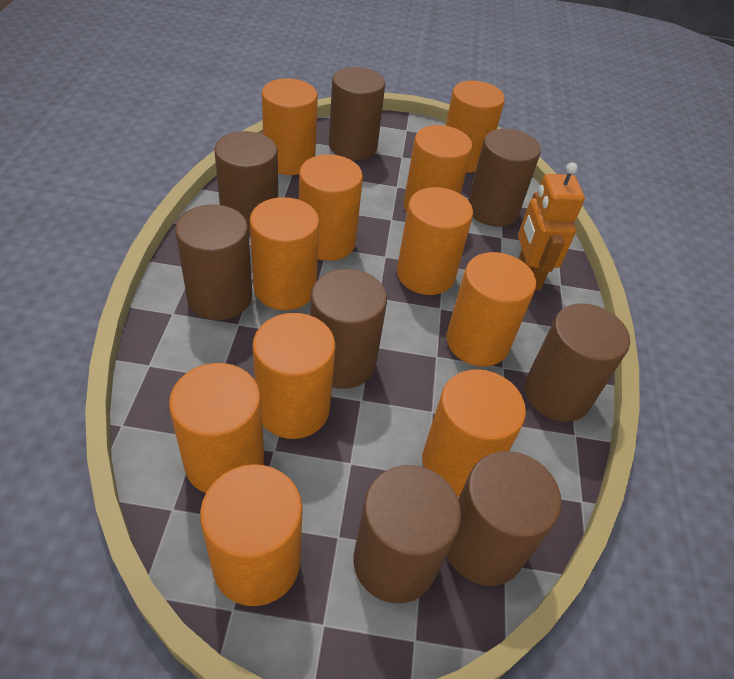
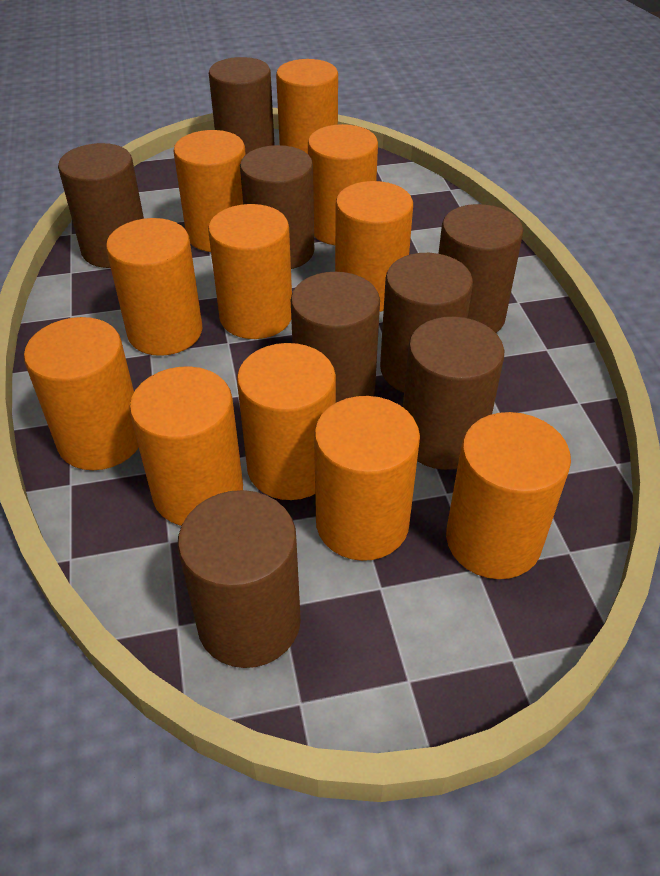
orange robot: [518,162,585,290] = 1 -> none = 0

